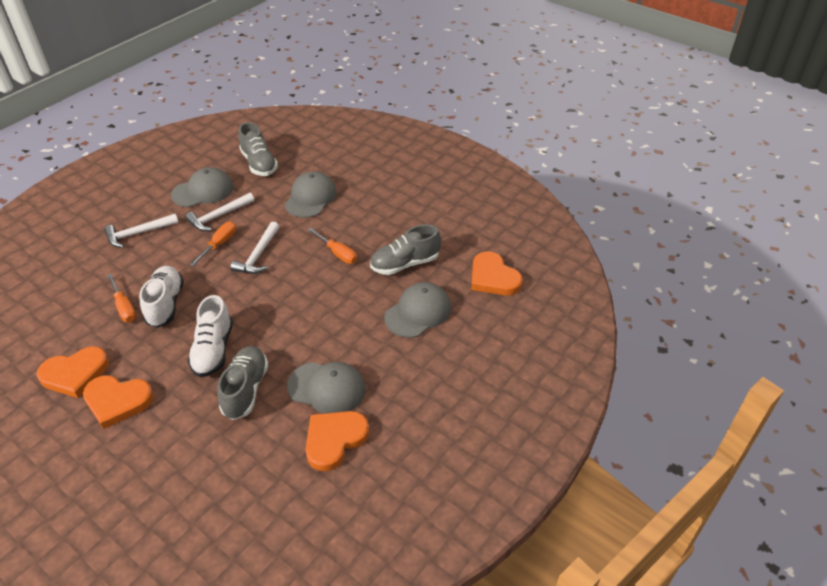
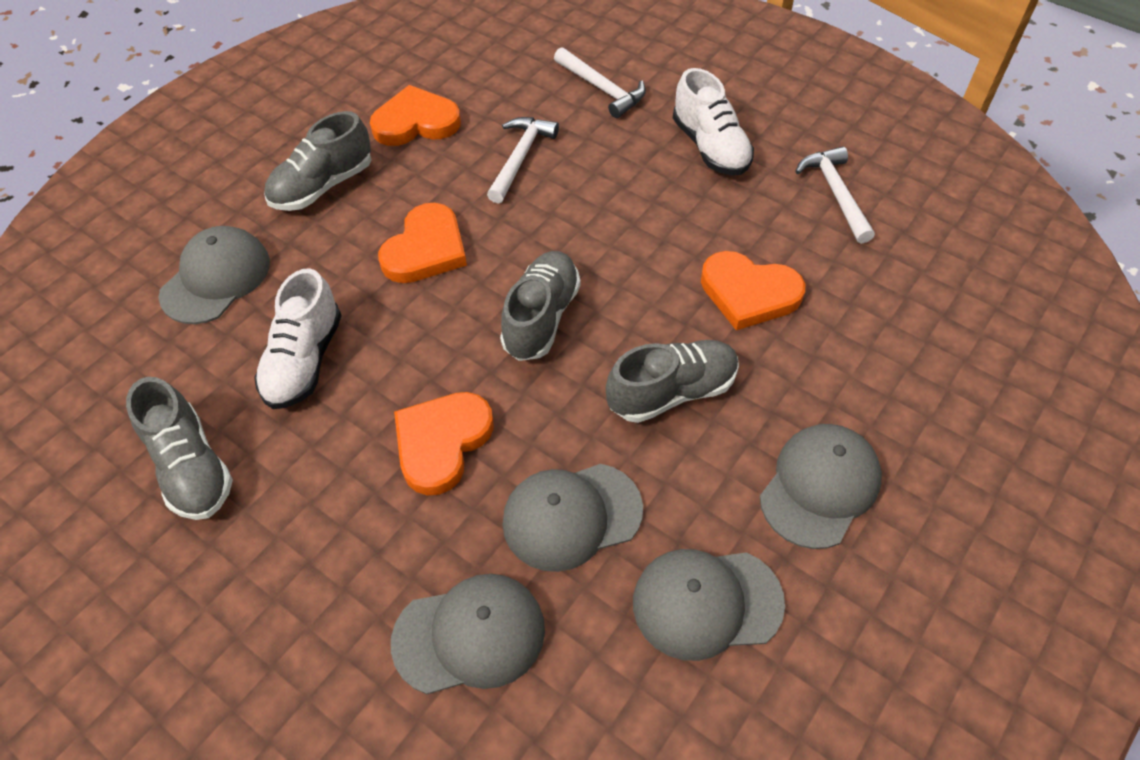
grey cap: [171,167,233,207] [284,171,337,218] [287,362,366,414] [384,282,451,338] = 4 -> [159,226,270,324] [391,574,545,694] [502,464,643,572] [633,549,785,661] [760,424,882,549] = 5
grey shoe: [217,346,269,420] [239,122,278,176] [370,224,441,275] = 3 -> [126,377,233,520] [264,111,371,211] [500,251,580,361] [606,340,739,423] = 4
orange screwdriver: [107,274,136,322] [190,222,236,266] [308,228,357,264] = 3 -> none = 0

